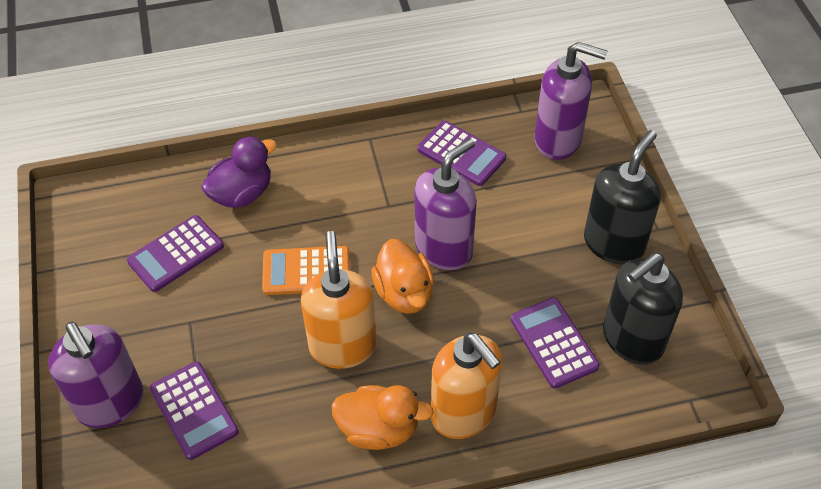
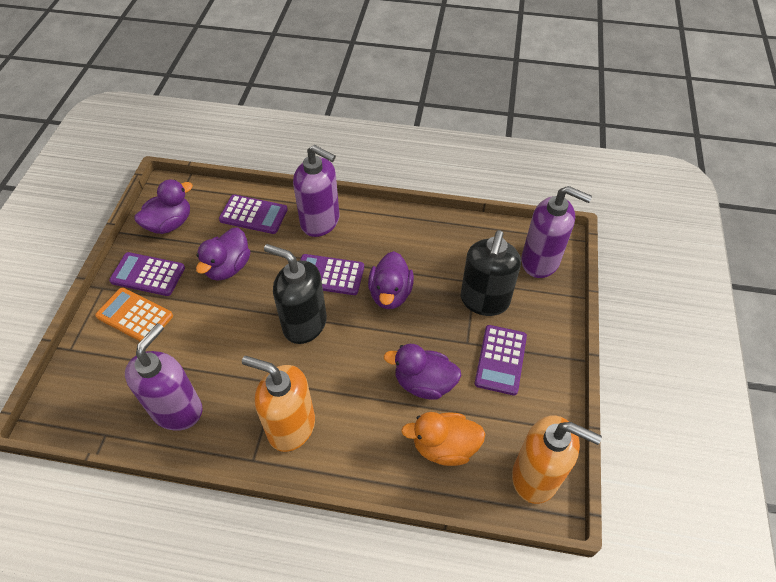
orange duck: [331,385,434,450] [371,239,434,314] = 2 -> [401,412,486,466] = 1
purple duck: [201,136,277,208] = 1 -> [134,179,193,234] [196,227,250,281] [368,251,414,309] [384,344,462,400] = 4

